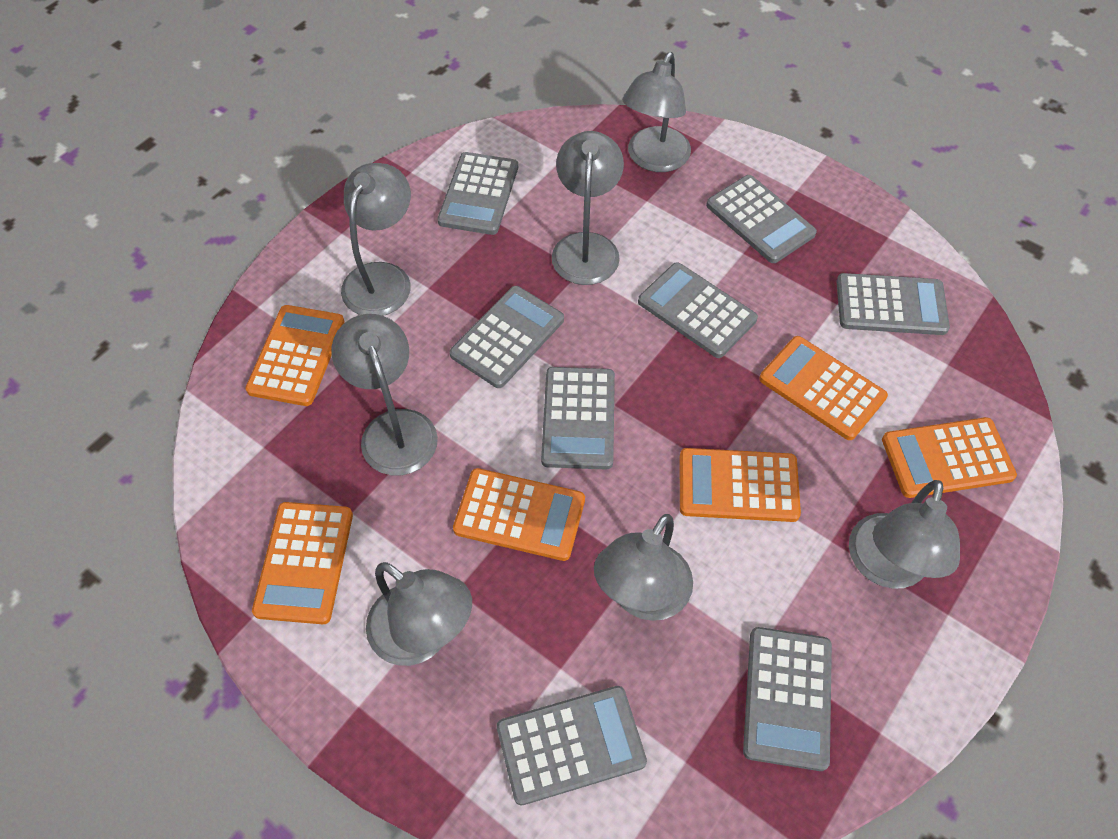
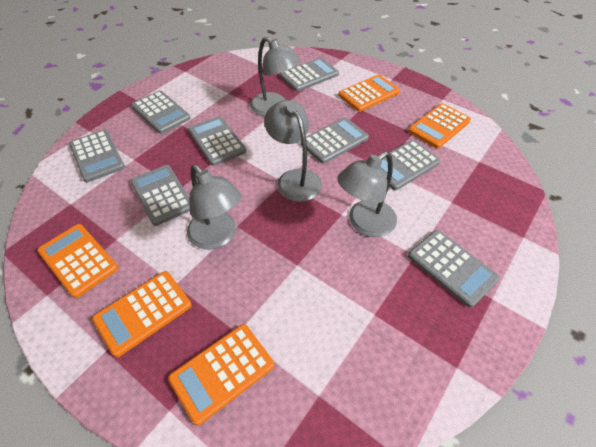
grey lamp: [331,314,438,475] [341,163,411,316] [366,562,472,666] [552,131,624,285] [594,514,693,621] [623,52,691,172] [849,480,960,589] = 7 -> [187,164,241,250] [250,37,301,116] [264,100,322,202] [337,152,397,237] = 4
orange calculator: [245,305,345,406] [252,502,353,624] [453,468,585,561] [680,448,801,522] [759,336,888,440] [882,417,1017,498] = 6 -> [37,224,118,298] [92,271,192,357] [168,324,274,425] [339,74,400,112] [408,103,471,148] = 5

